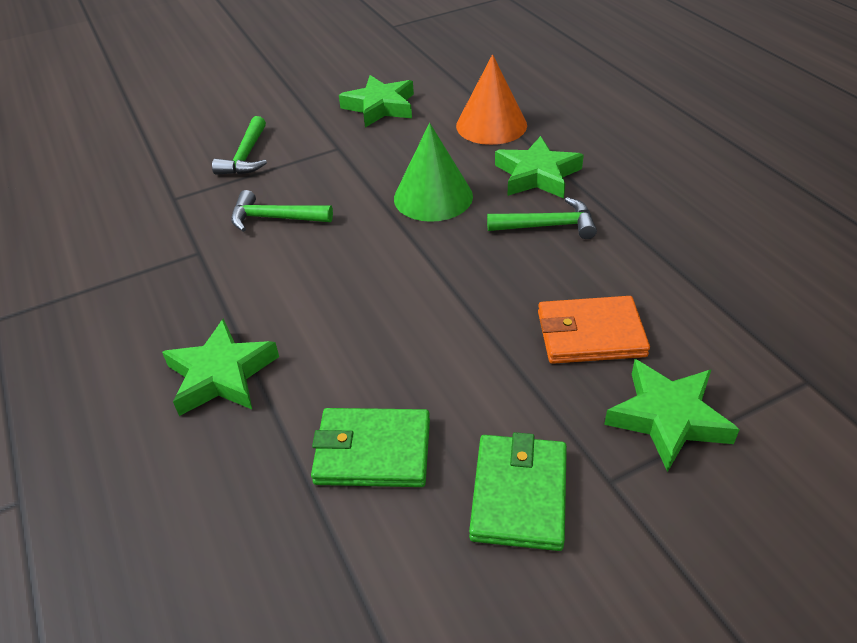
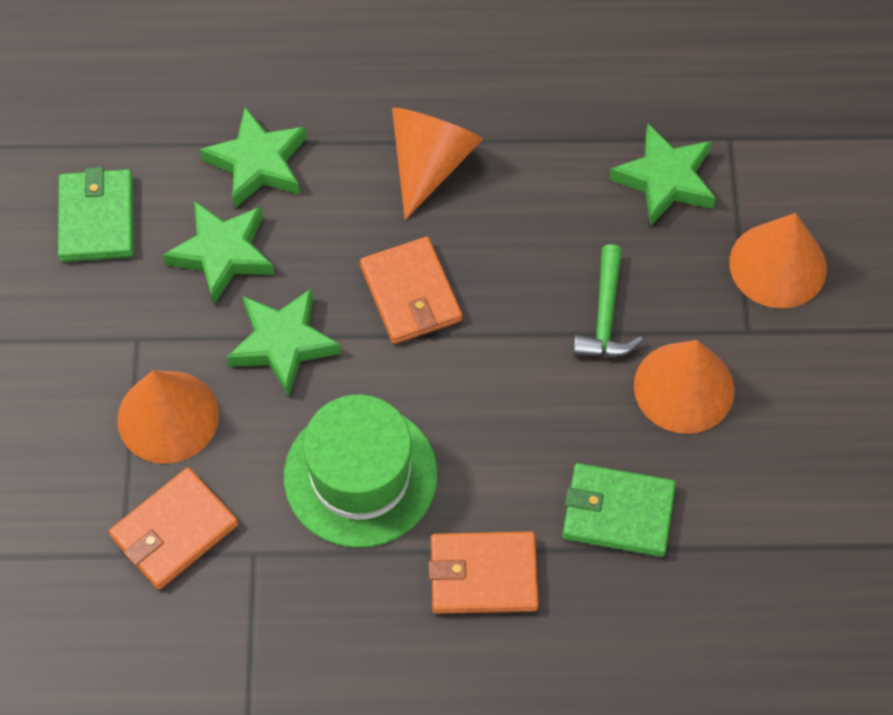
green cone: [394,123,473,222] = 1 -> none = 0
green hammer: [212,116,267,175] [231,190,333,232] [487,197,597,239] = 3 -> [573,244,643,357] = 1
green hat: none = 0 -> [284,395,438,548] = 1
orange cone: [456,54,527,145] = 1 -> [117,371,219,464] [392,108,483,220] [634,340,734,434] [729,213,827,308] = 4
orange wallet: [538,296,650,364] = 1 -> [109,467,238,590] [360,237,462,344] [429,531,539,614] = 3

